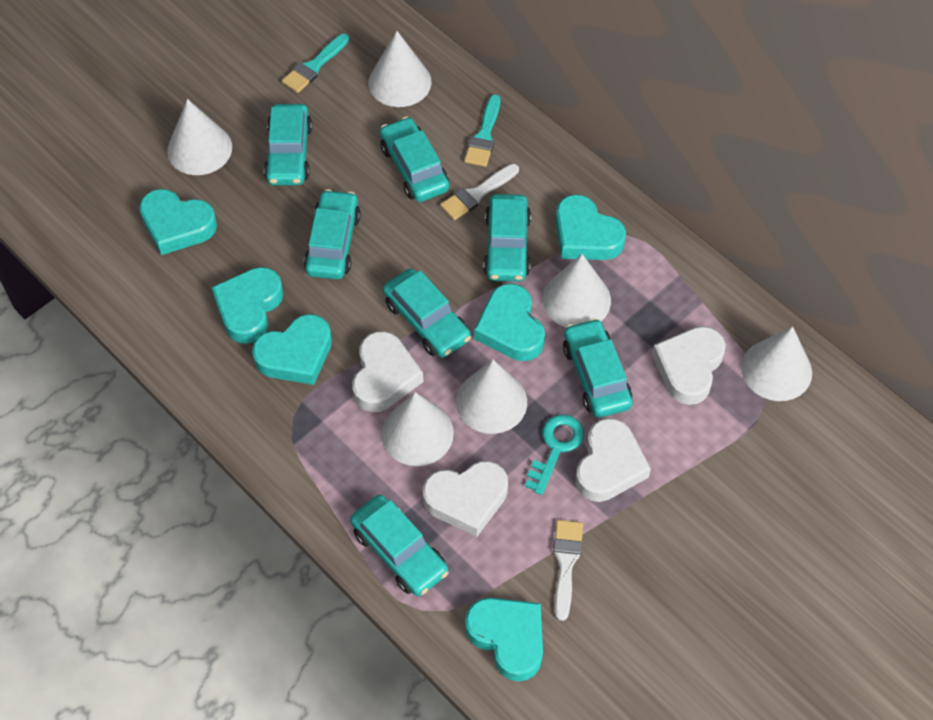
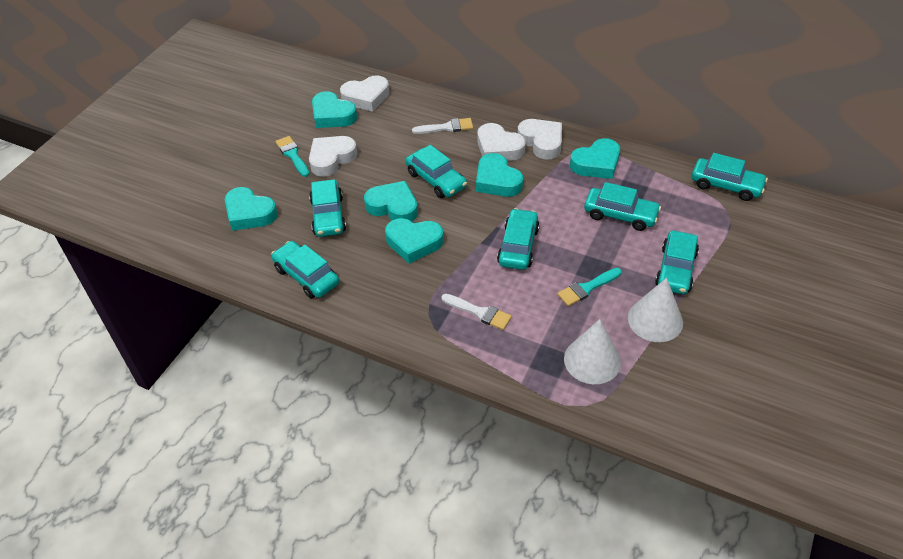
turquoise key: [525,414,584,495] = 1 -> none = 0
white cone: [167,99,232,175] [369,31,431,107] [381,392,454,466] [456,360,527,434] [542,254,611,327] [741,326,812,401] = 6 -> [564,319,621,384] [628,278,683,342] = 2

